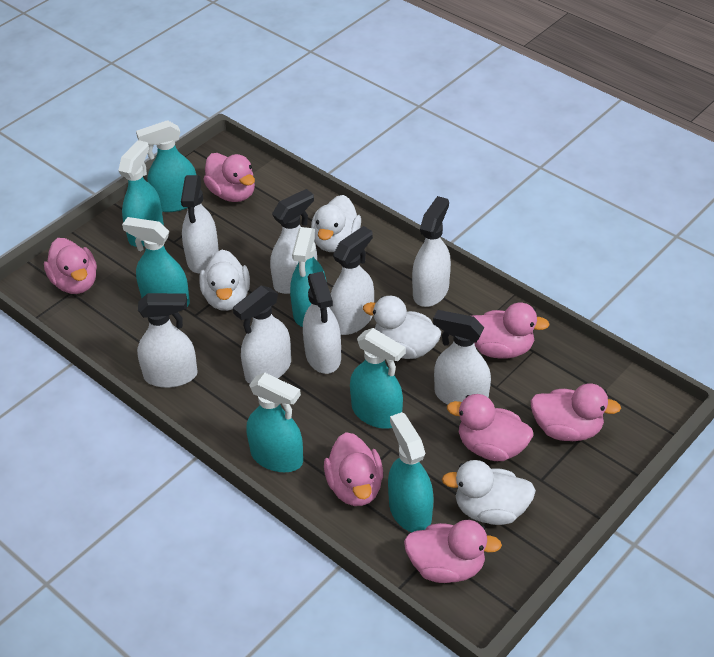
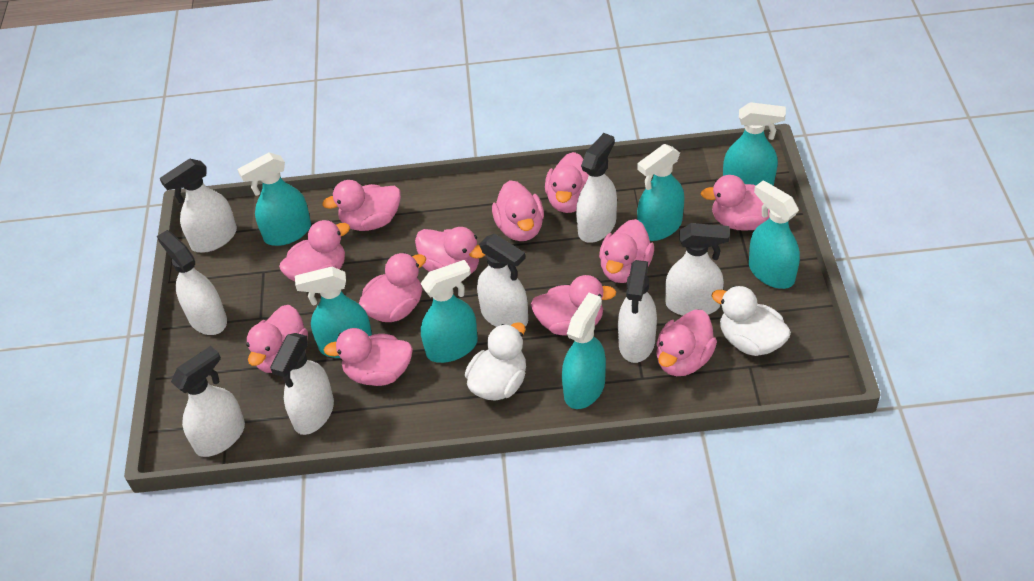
pink duck: [44,238,97,294] [203,153,255,202] [324,432,383,506] [404,520,502,583] [447,394,533,461] [473,303,550,359] [530,383,621,441] = 7 -> [246,305,308,373] [279,220,350,282] [322,180,401,231] [324,328,413,386] [359,253,426,322] [415,227,485,274] [492,180,544,241] [531,275,616,335] [545,152,589,213] [599,219,654,283] [656,310,717,376] [701,175,770,231] = 12
white duck: [199,250,250,311] [311,195,361,252] [363,296,441,359] [442,460,536,525] = 4 -> [465,322,526,401] [712,286,791,356] = 2

